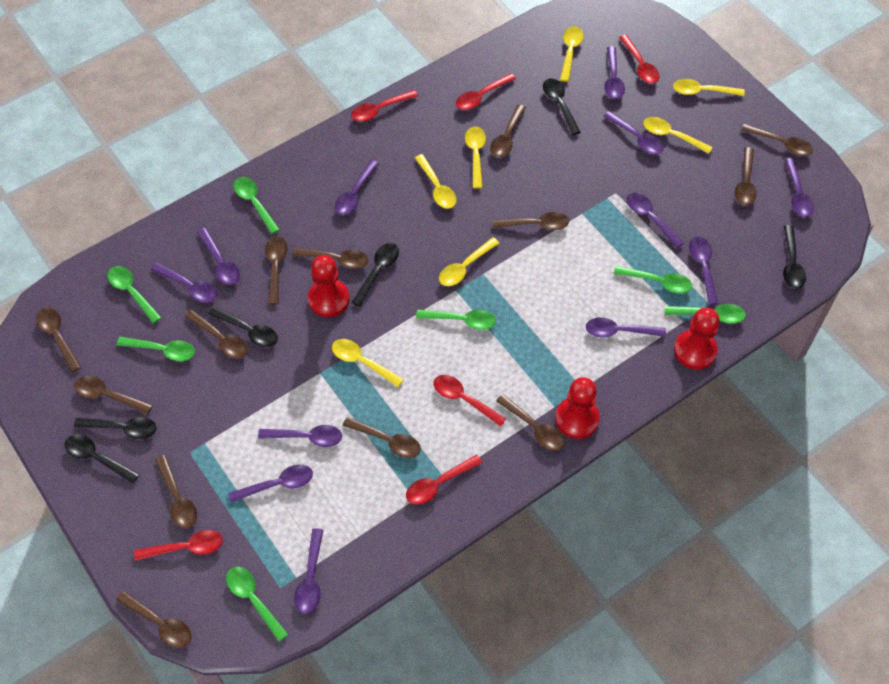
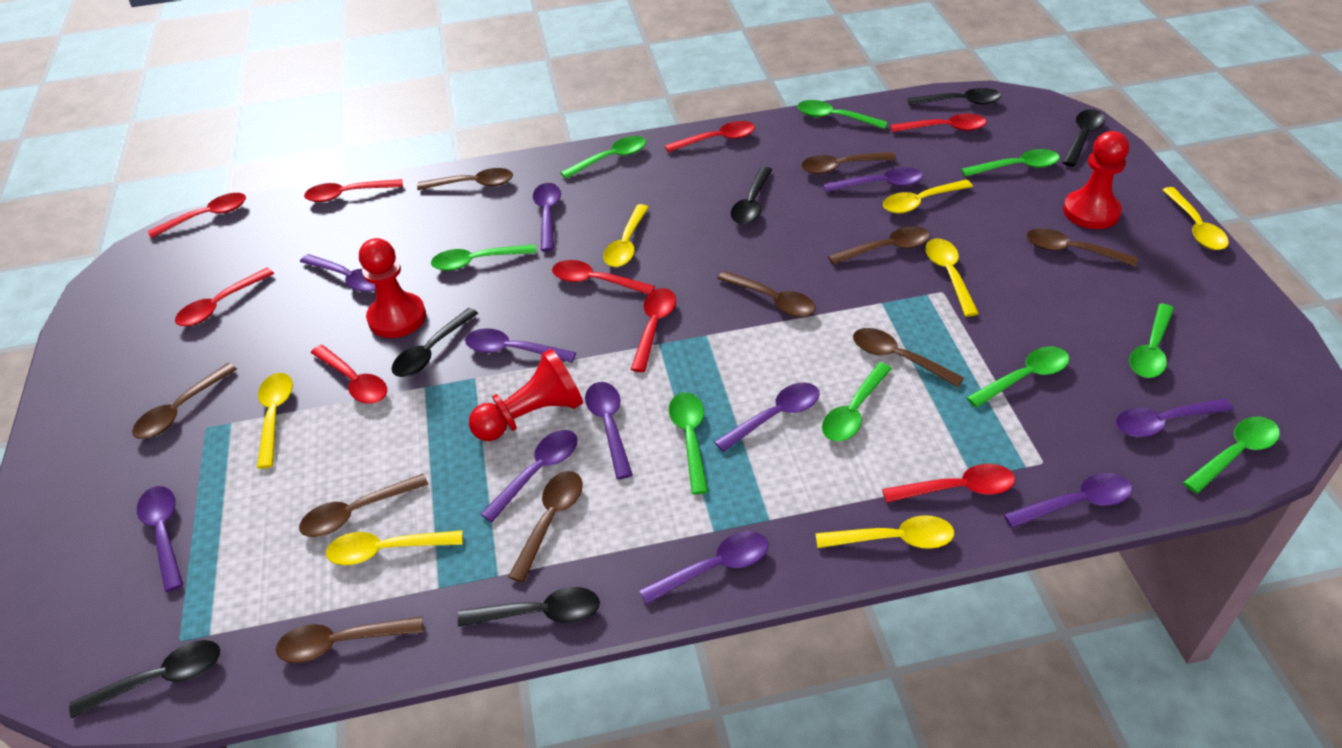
brown spoon: [36,308,81,372] [74,376,152,414] [116,591,192,648] [155,455,197,529] [185,310,248,359] [265,236,288,305] [292,248,369,269] [343,417,421,458] [490,104,526,157] [492,212,569,230] [496,394,565,451] [735,147,757,205] [741,124,813,156] = 13 -> [132,363,237,439] [276,616,423,663] [299,474,428,537] [417,168,513,190] [508,471,583,583] [717,271,816,317] [801,152,896,174] [828,226,930,265] [853,328,964,387] [1026,228,1138,267] = 10
green spoon: [108,266,161,323] [116,337,195,361] [226,567,288,642] [233,177,280,234] [416,310,496,330] [614,266,692,293] [665,304,746,324] = 7 -> [431,244,536,271] [560,136,646,179] [669,393,708,494] [797,100,888,129] [822,362,892,441] [961,149,1060,177] [966,346,1069,408] [1129,303,1174,378] [1183,417,1280,494] = 9
purple spoon: [151,262,217,303] [197,228,240,285] [228,465,313,503] [258,425,342,447] [294,528,324,614] [335,160,379,215] [586,317,666,338] [604,46,625,99] [604,111,664,155] [627,193,684,248] [689,237,719,305] [785,158,814,217] = 12 -> [137,486,183,592] [300,254,376,292] [465,328,576,363] [481,430,578,522] [533,183,561,251] [585,382,633,479] [639,531,768,604] [714,383,820,452] [823,167,923,192] [1004,473,1132,528] [1115,399,1234,437] = 11
red spoon: [134,530,223,561] [351,90,418,121] [406,455,482,504] [434,375,506,427] [456,73,516,110] [619,35,660,83] = 6 -> [148,193,246,238] [175,268,274,326] [304,179,403,202] [311,345,387,404] [552,260,655,295] [631,288,676,372] [665,121,755,152] [882,464,1015,503] [891,113,986,132] = 9

